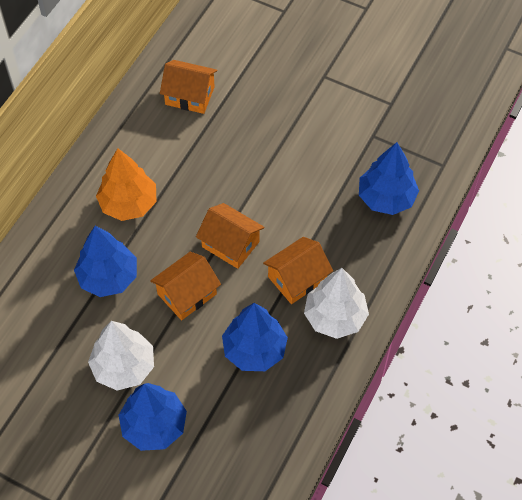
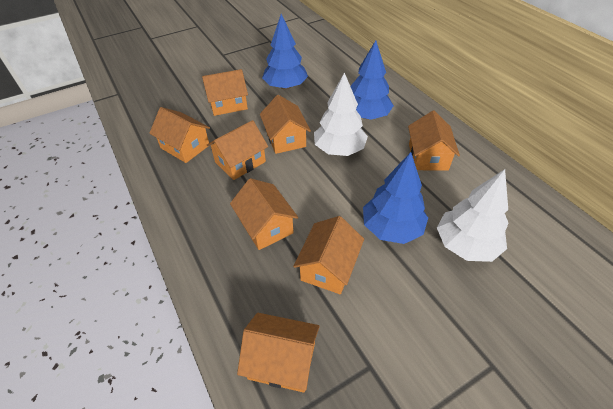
blue tree: [74,226,137,297] [119,383,187,451] [222,303,288,371] [359,142,419,215] = 4 -> [262,14,308,90] [350,40,394,120] [363,152,428,244] = 3
orange house: [150,252,221,320] [160,60,217,114] [196,203,264,269] [263,237,333,304] = 4 -> [149,107,210,163] [202,69,248,116] [207,120,268,180] [230,178,298,250] [237,313,320,393] [260,95,311,154] [293,216,364,294] [408,111,460,171] = 8
orange tree: [96,148,156,221] = 1 -> none = 0

